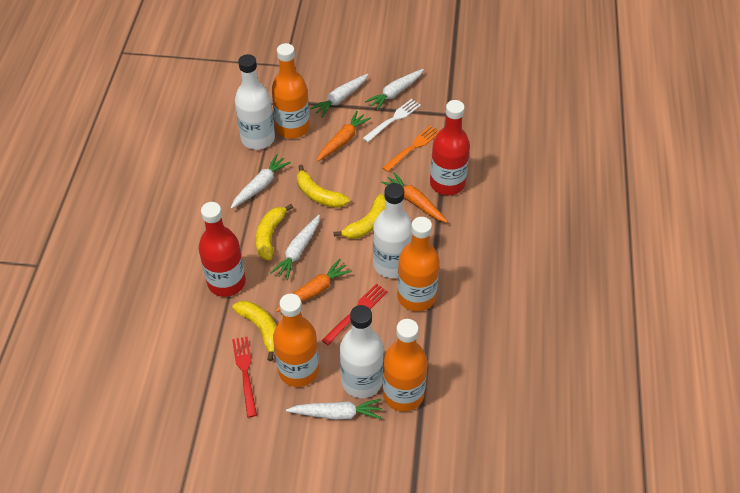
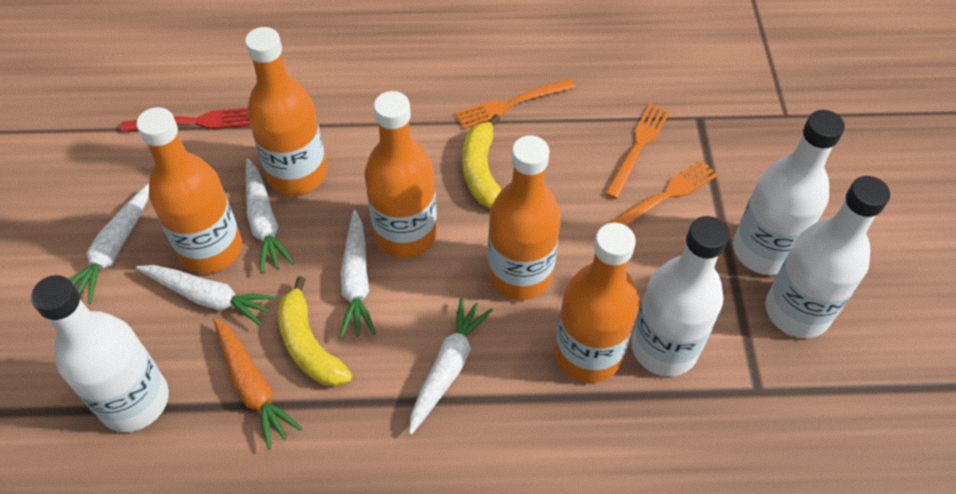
orange bottle: [271,43,310,138] [273,294,319,387] [382,319,428,412] [397,217,440,311] = 4 -> [136,107,242,274] [245,27,327,195] [364,91,437,257] [488,136,561,300] [555,223,639,383] = 5
orange carrot: [276,259,352,312] [317,111,371,162] [381,172,448,223] = 3 -> [213,318,302,450] = 1
orange fork: [382,126,439,172] = 1 -> [455,78,576,129] [605,103,670,199] [607,160,718,226] = 3
red bottle: [199,202,246,297] [430,100,470,195] = 2 -> none = 0
red fork: [232,337,257,417] [322,283,388,346] = 2 -> [121,108,250,132] = 1
white bottle: [235,54,275,150] [340,305,384,398] [373,183,412,278] = 3 -> [31,275,169,432] [631,216,729,376] [733,110,845,275] [765,176,890,338] = 4
white fork: [363,99,421,142] = 1 -> none = 0
yellow banana: [232,301,277,361] [256,204,293,261] [297,165,350,208] [333,194,386,239] = 4 -> [278,276,352,387] [462,114,501,208] = 2

